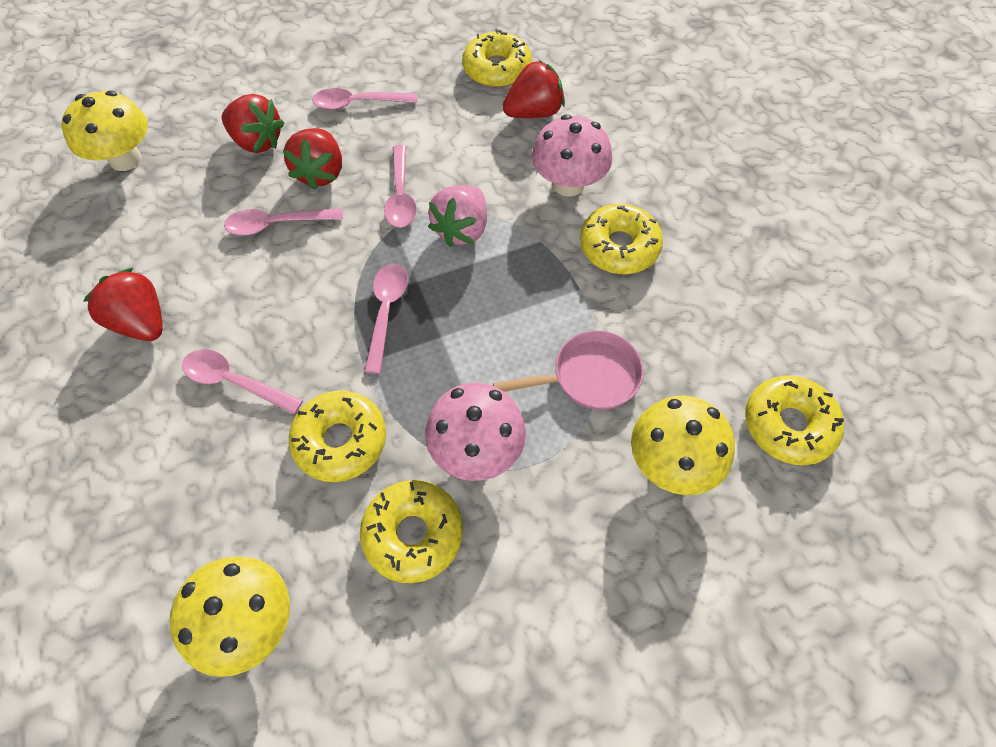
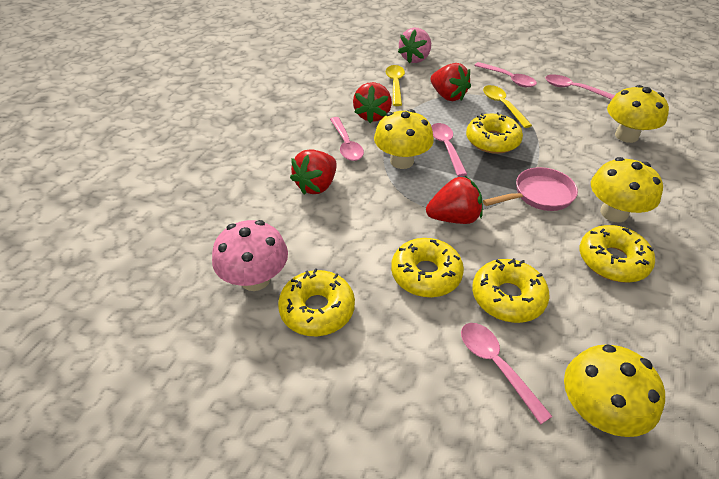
pink mushroom: [425,383,526,481] [532,114,612,197] = 2 -> [212,220,288,291] = 1
yellow mushroom: [61,91,148,171] [169,557,290,677] [631,396,735,495] = 3 -> [374,109,434,169] [564,344,665,437] [591,157,663,222] [607,85,669,143] = 4
yellow spoon: none = 0 -> [386,65,405,106] [483,85,532,128] = 2

